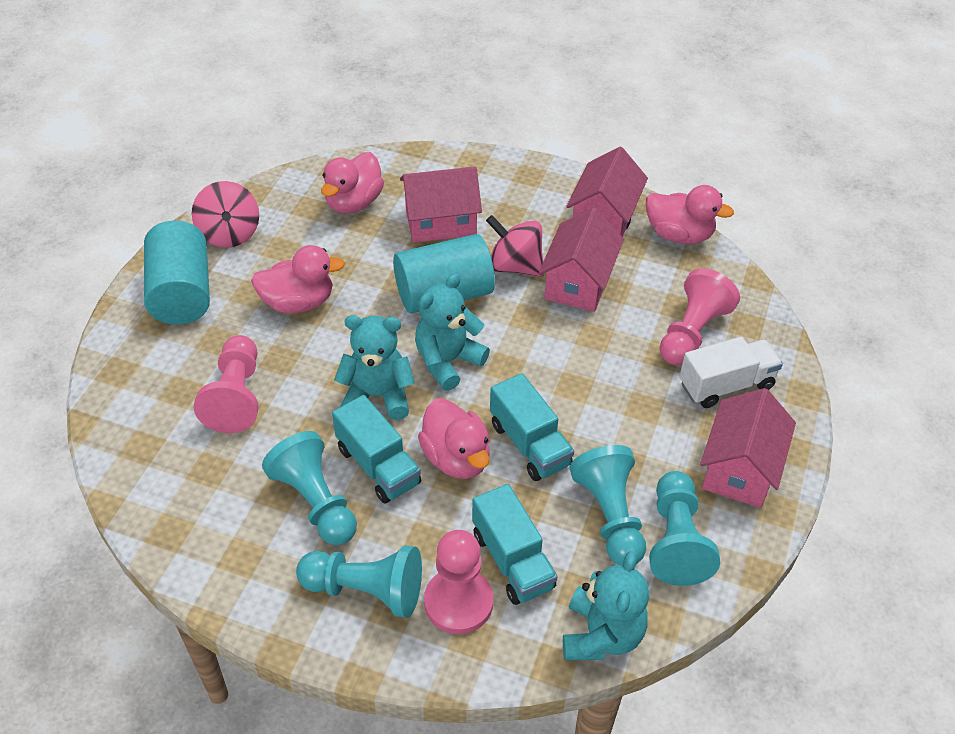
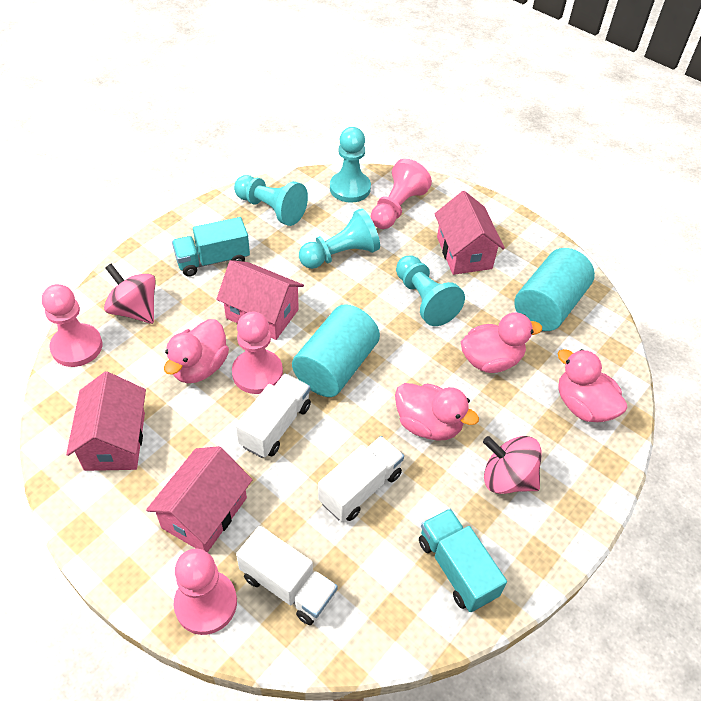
pink pawn: [194,335,258,433] [424,530,493,634] [660,268,740,365] = 3 -> [42,284,102,367] [174,549,237,635] [232,312,283,394] [371,159,432,229] = 4
turquoise teddy bear: [334,315,415,420] [415,274,490,391] [563,551,649,660] = 3 -> none = 0
turquoise truck: [332,395,421,504] [472,484,558,605] [490,373,574,481] = 3 -> [172,217,250,277] [419,509,507,612] = 2
white truck: [679,337,783,408] = 1 -> [236,373,311,458] [236,526,338,625] [318,436,404,521] = 3

